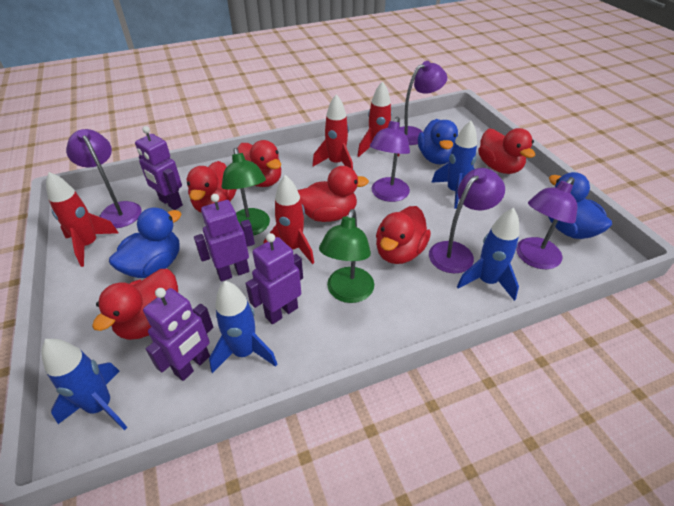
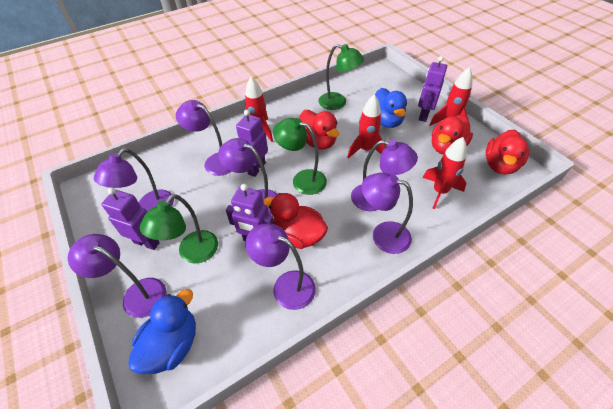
blue duck: [109,207,181,278] [418,119,458,164] [548,172,612,239] = 3 -> [128,289,196,374] [375,88,407,128] = 2
blue rocket: [41,339,128,431] [209,281,277,373] [431,121,477,209] [457,208,519,301] = 4 -> none = 0
green lamp: [221,148,270,236] [319,209,374,303] = 2 -> [140,194,218,264] [273,118,327,195] [319,44,364,110] = 3
purple lamp: [66,129,142,228] [370,116,410,202] [400,61,447,145] [429,168,505,273] [516,177,577,269] = 5 -> [68,234,166,318] [94,149,174,211] [176,100,232,176] [218,138,278,215] [246,223,316,310] [351,140,418,211] [362,173,413,254] = 7
red duck: [92,269,178,340] [187,161,237,213] [237,140,281,187] [298,166,369,222] [376,206,431,264] [478,128,535,174] = 6 -> [263,193,328,249] [299,110,339,149] [432,115,473,155] [486,130,529,175] = 4

